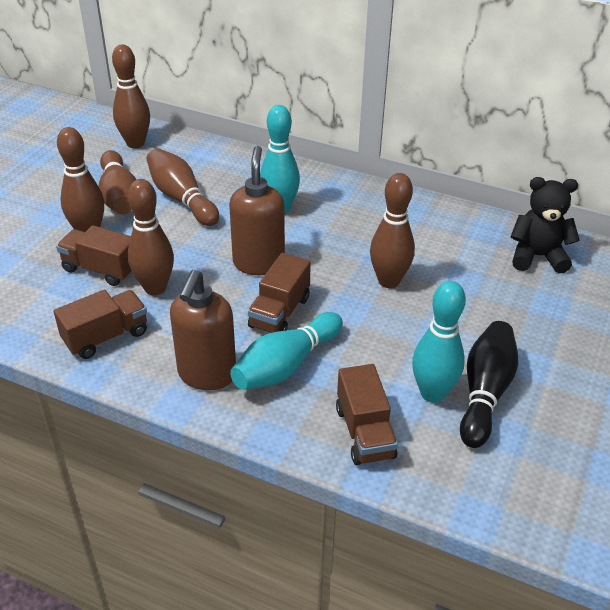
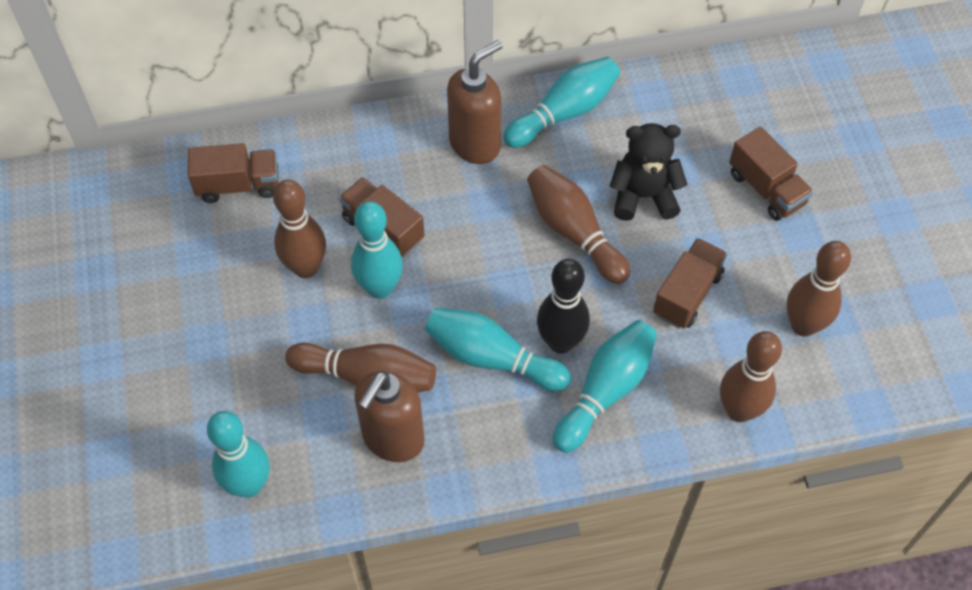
brown bowling pin: [57,127,104,232] [98,150,136,215] [112,44,150,148] [128,179,174,295] [147,148,219,226] [370,173,415,288] = 6 -> [273,180,326,278] [285,343,436,393] [527,165,630,284] [720,331,782,422] [787,241,851,337] = 5
turquoise bowling pin: [230,312,343,390] [260,105,300,214] [412,281,466,403] = 3 -> [207,411,270,498] [351,201,403,299] [425,308,571,391] [503,57,620,148] [553,320,657,453] = 5

